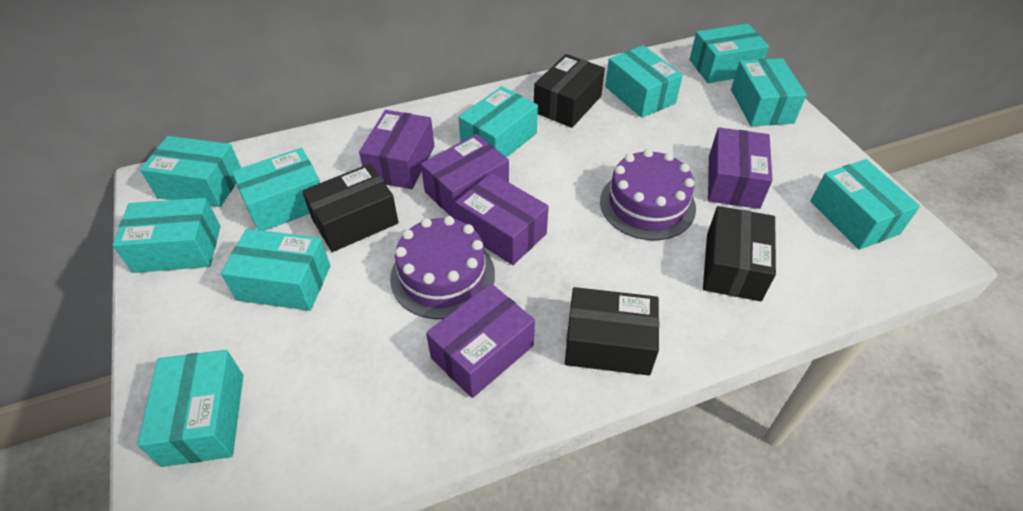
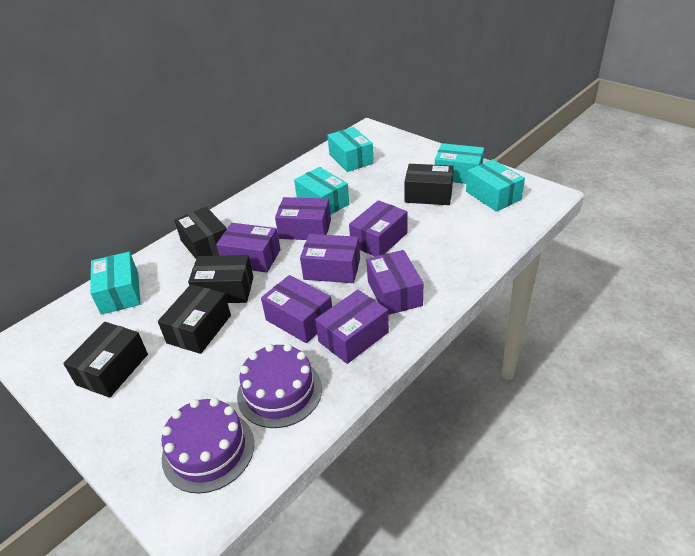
black box: [302,164,399,252] [534,54,605,128] [565,287,659,376] [703,206,776,301] = 4 -> [63,322,148,398] [158,284,231,354] [174,207,227,259] [188,255,253,303] [405,164,454,205] = 5
purple box: [359,110,434,189] [421,134,509,220] [426,283,535,398] [455,173,549,265] [708,127,773,209] = 5 -> [216,223,281,273] [261,275,332,343] [275,197,331,240] [300,234,360,283] [315,290,389,364] [349,200,407,256] [366,250,423,315] = 7
turquoise box: [112,198,220,273] [137,350,243,467] [140,136,241,207] [221,229,330,311] [232,148,320,231] [458,86,538,158] [605,45,683,118] [689,24,769,83] [731,58,807,127] [810,159,920,250] = 10 -> [90,252,140,315] [294,167,349,214] [327,127,374,172] [435,143,484,184] [466,159,525,212] = 5

